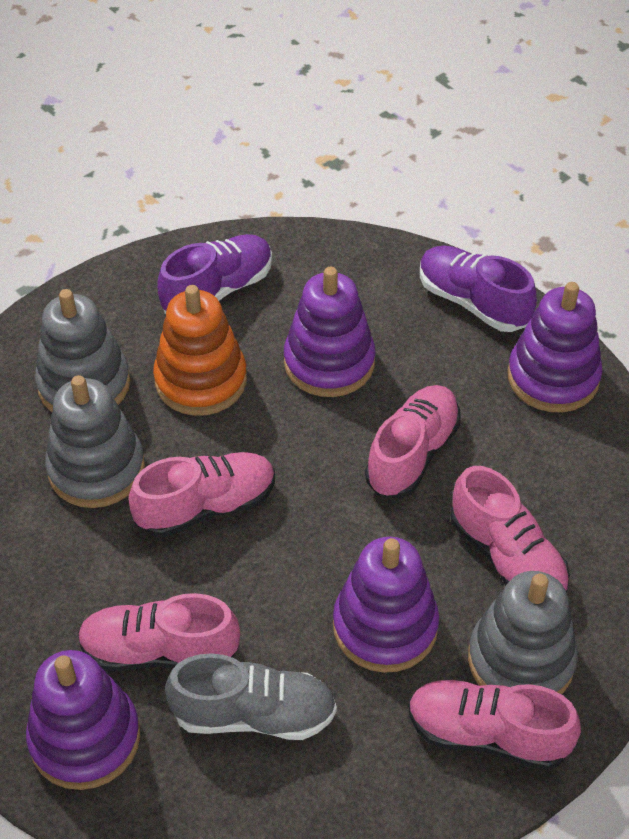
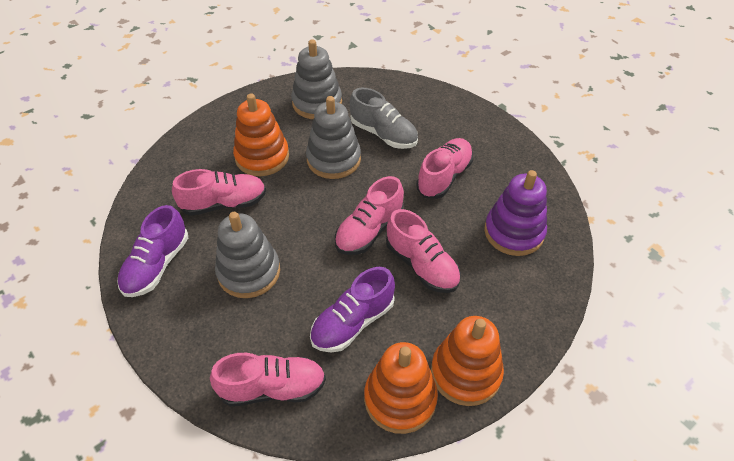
orange stacking toy: [153,285,247,416] = 1 -> [233,94,289,176] [364,342,438,434] [431,316,504,406] = 3
purple stacking toy: [26,650,140,790] [284,267,375,397] [333,537,439,673] [507,282,602,412] = 4 -> [484,170,547,256] = 1

